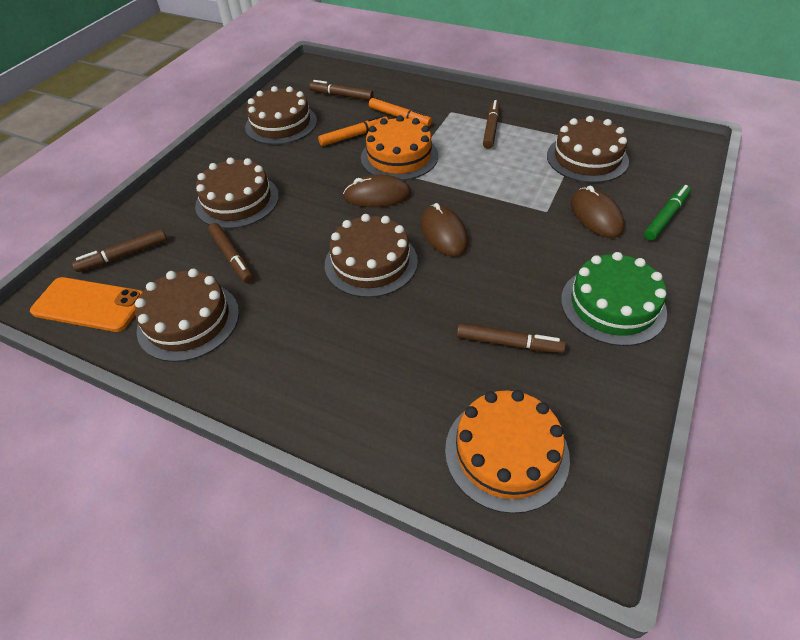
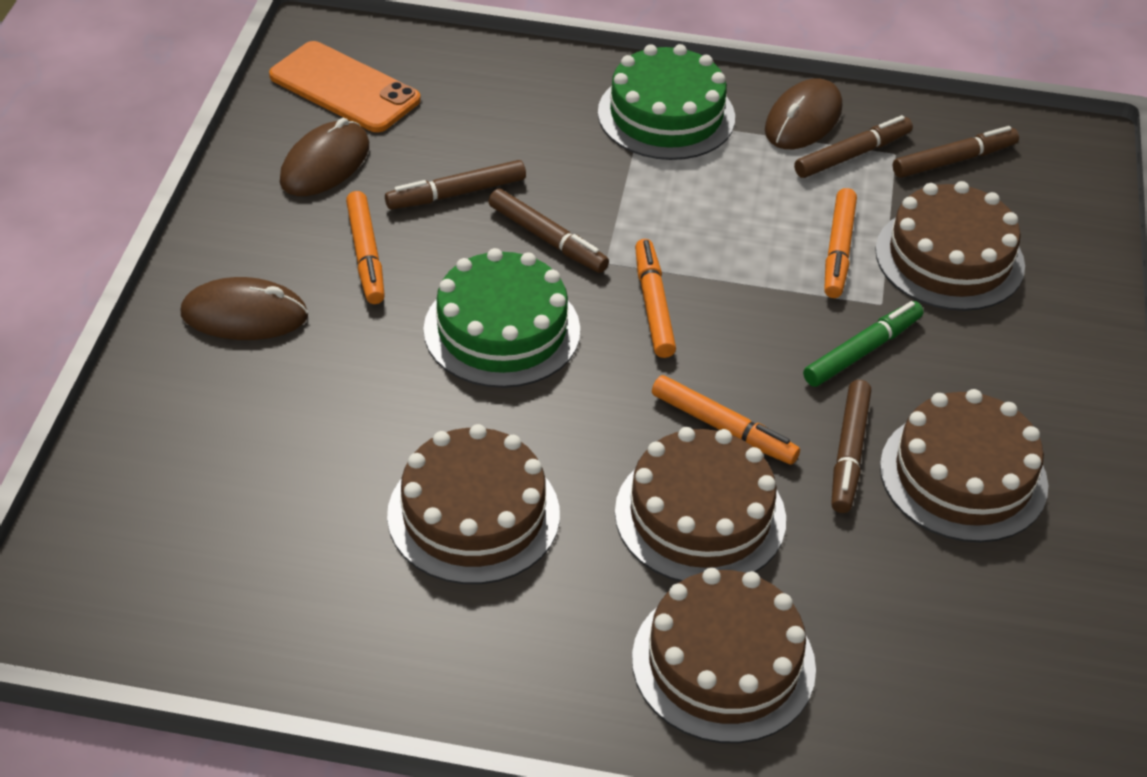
green cake: [561,252,667,346] = 1 -> [424,248,580,388] [598,44,735,160] = 2
orange cake: [361,115,438,180] [445,390,570,514] = 2 -> none = 0
orange marker: [318,115,388,146] [369,98,432,126] = 2 -> [346,191,385,304] [635,239,676,358] [652,375,800,465] [824,188,857,298] = 4

